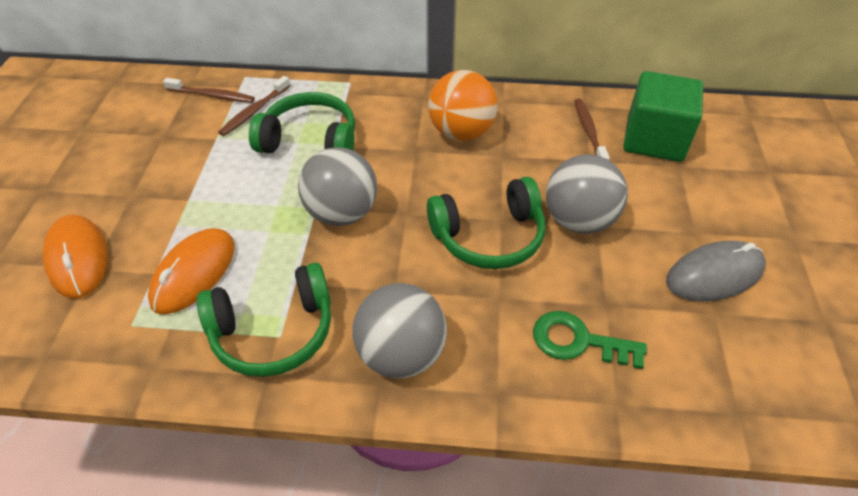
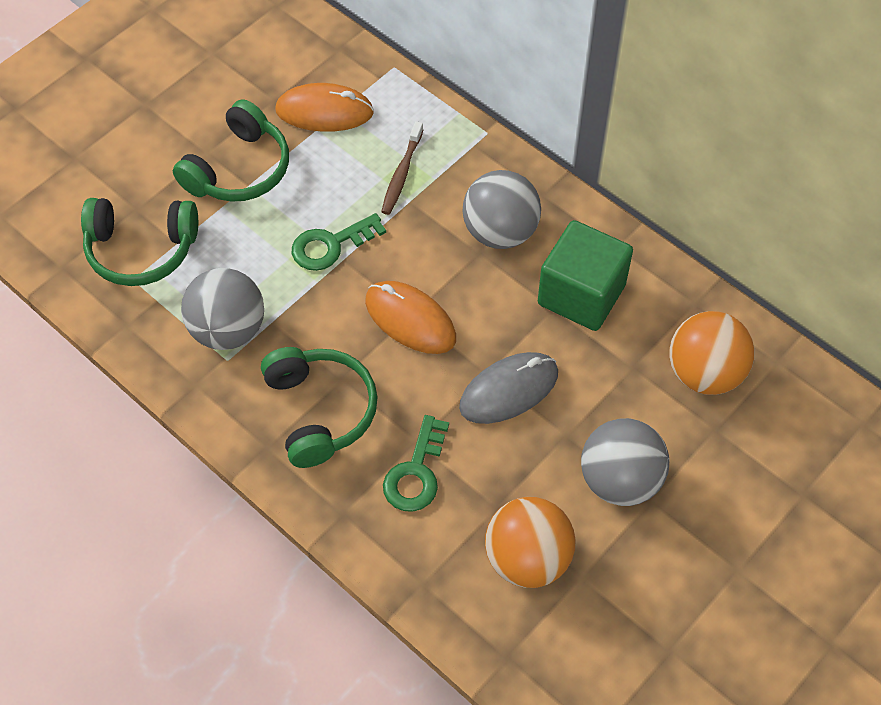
brown toothbrush: [163,78,255,103] [218,76,290,136] [574,99,610,160] = 3 -> [381,121,423,215] = 1
green key: [533,311,647,369] = 1 -> [292,213,386,271] [383,415,449,512] = 2
orange ball: [428,70,498,141] = 1 -> [485,497,576,588] [669,311,754,395] = 2

